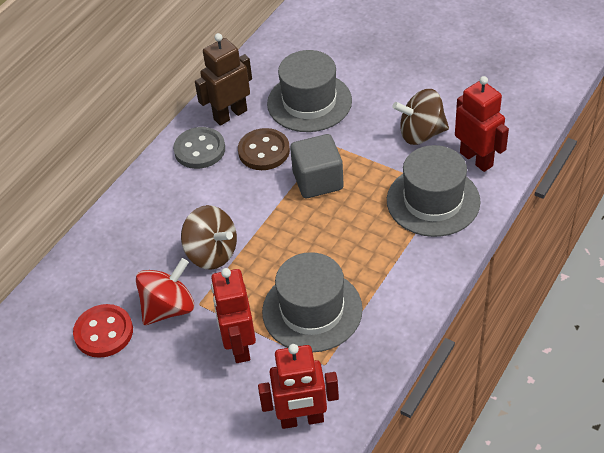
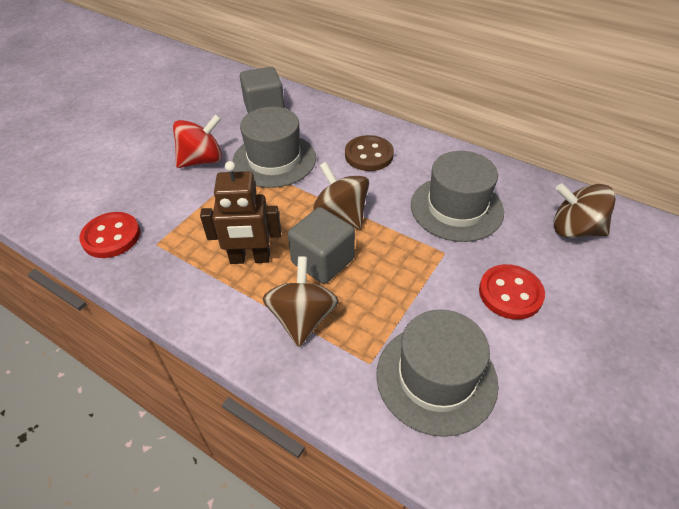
brown spinning top: [181,205,237,270] [392,89,449,145] = 2 -> [263,256,339,347] [313,162,369,229] [554,183,616,238] = 3
grey button: [173,127,225,169] = 1 -> none = 0
grey cube: [290,134,344,198] = 1 -> [240,67,285,113] [288,207,355,284] = 2
red button: [73,304,133,358] = 1 -> [79,212,140,258] [479,264,545,320] = 2
red robot: [211,268,256,363] [258,344,339,429] [455,76,509,172] = 3 -> none = 0

